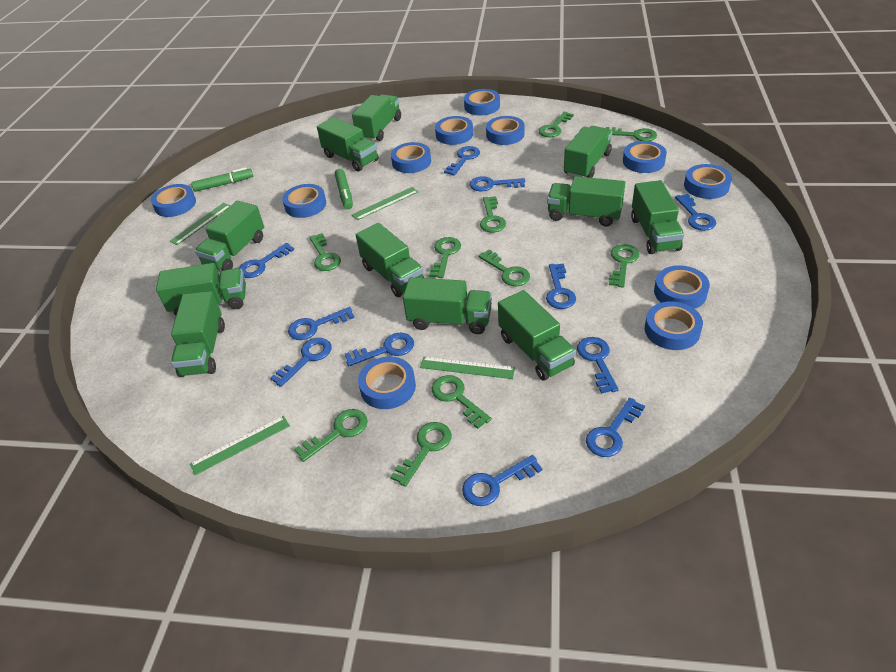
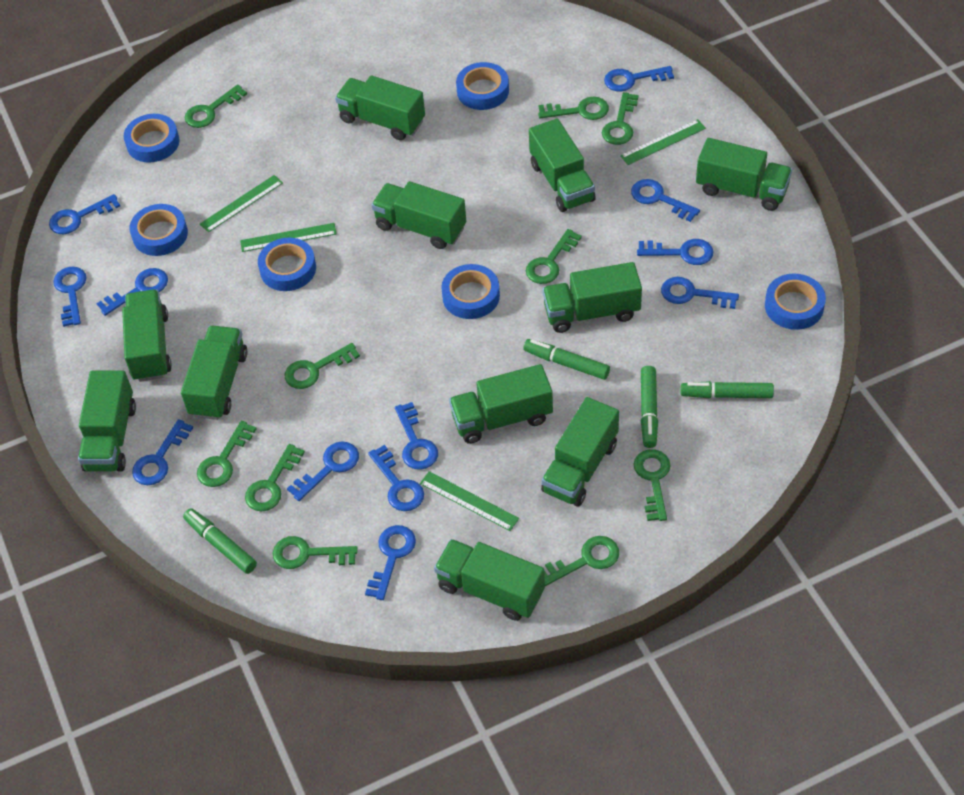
blue key: [239,243,294,278] [270,338,332,387] [288,307,355,340] [345,333,414,366] [444,146,480,176] [462,455,543,506] [470,176,525,191] [546,264,576,309] [577,337,619,394] [586,398,645,457] [675,194,716,231] = 11 -> [49,194,120,234] [53,267,87,327] [96,268,168,316] [132,419,193,485] [287,441,359,501] [365,525,416,600] [368,445,424,511] [395,402,438,470] [604,66,674,92] [631,179,700,222] [637,239,714,265] [661,277,739,309] = 12
blue tape: [151,184,196,217] [282,184,326,218] [358,357,416,409] [391,142,431,173] [435,116,473,145] [464,89,500,116] [486,116,524,145] [623,141,667,173] [645,301,703,350] [654,265,710,309] [684,164,732,199] = 11 -> [124,114,179,163] [130,204,188,256] [258,238,316,291] [441,264,500,319] [456,62,509,110] [765,274,826,330] = 6
green marker: [191,167,253,192] [335,169,353,209] = 2 -> [183,508,257,574] [523,339,610,380] [641,366,658,448] [681,381,774,398] = 4

